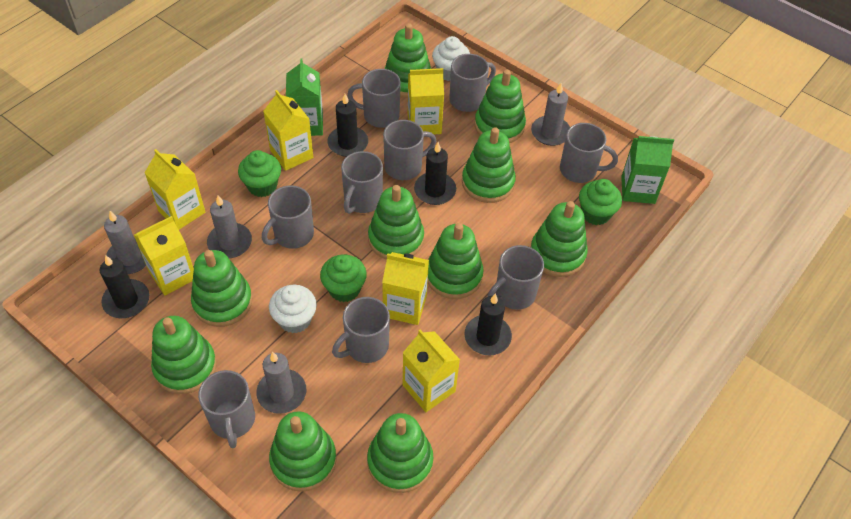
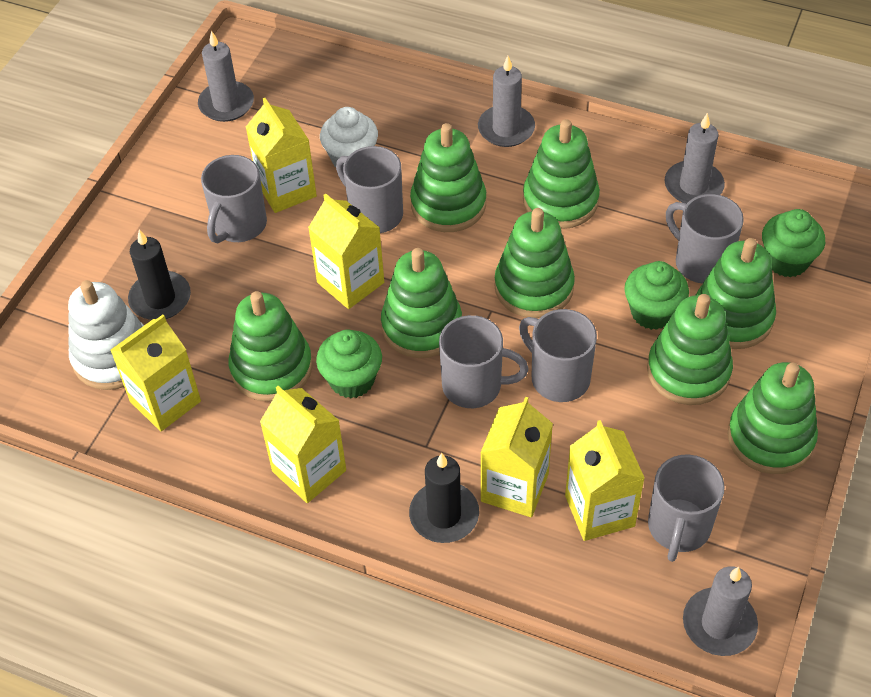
black candle: [99,255,149,318] [327,94,368,157] [414,142,456,205] [464,293,512,356] = 4 -> [128,230,191,320] [409,453,479,543] = 2
green carton: [286,59,323,136] [621,136,674,204] = 2 -> none = 0
green stacking toy: [151,316,217,394] [191,250,252,327] [269,411,337,492] [367,413,433,493] [368,185,424,260] [384,23,431,98] [428,223,484,299] [462,127,516,203] [475,70,526,143] [530,201,588,277] = 10 -> [228,291,313,402] [381,248,462,358] [410,123,486,232] [494,208,575,318] [523,119,600,229] [647,294,733,405] [696,238,776,349] [728,362,818,474] = 8
grey mug: [198,370,255,448] [262,186,314,249] [332,297,390,363] [341,151,383,214] [347,69,401,128] [383,120,436,180] [449,54,496,112] [487,245,544,310] [560,123,618,183] = 9 -> [201,155,267,244] [336,146,403,233] [439,315,529,408] [519,309,597,402] [648,454,725,562] [666,194,744,284] = 6
white cupcake: [269,285,317,333] [432,36,470,81] = 2 -> [320,107,378,167] = 1
white stacking toy: none = 0 -> [68,280,144,390] = 1

